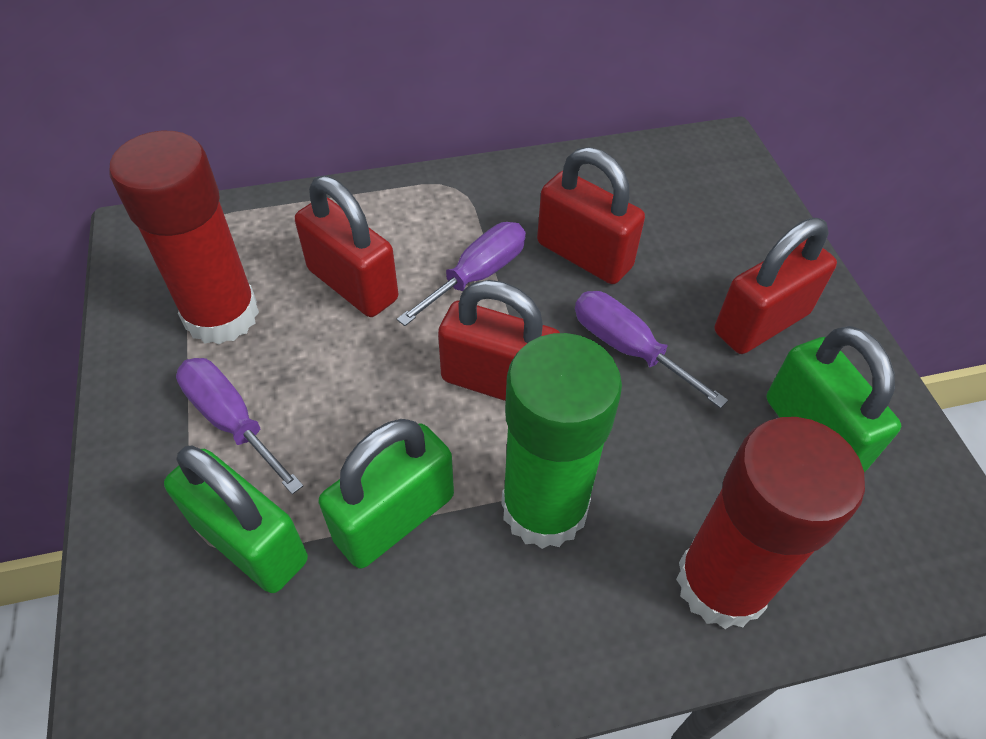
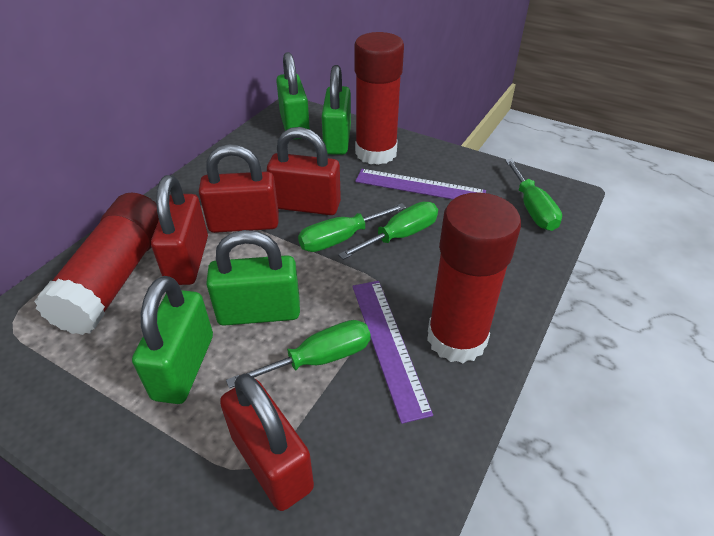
green glue stick: [501,333,622,549] = 1 -> none = 0
green padlock: [164,446,308,593] [318,419,454,569] [766,326,901,472] = 3 -> [132,276,213,404] [206,230,300,326] [276,52,310,140] [321,65,351,155] = 4
green screwdriver: none = 0 -> [226,320,371,388] [298,203,406,252] [338,202,438,260] [505,159,562,231] = 4
purple ruler: none = 0 -> [353,281,433,424] [355,169,486,199] = 2
purple screwdriver: [176,358,303,494] [397,222,526,326] [575,291,728,408] = 3 -> none = 0
red glue stick: [109,131,259,344] [676,417,865,629] = 2 -> [34,192,159,335] [354,32,404,165] [427,192,521,363] = 3

